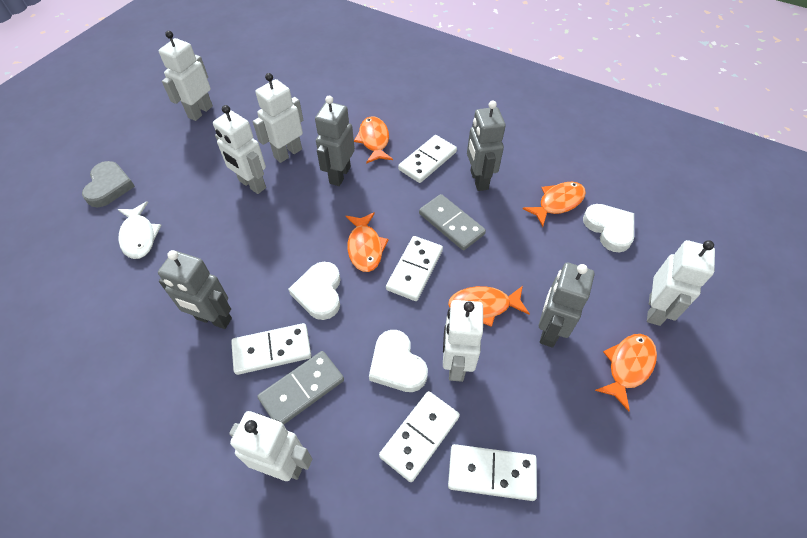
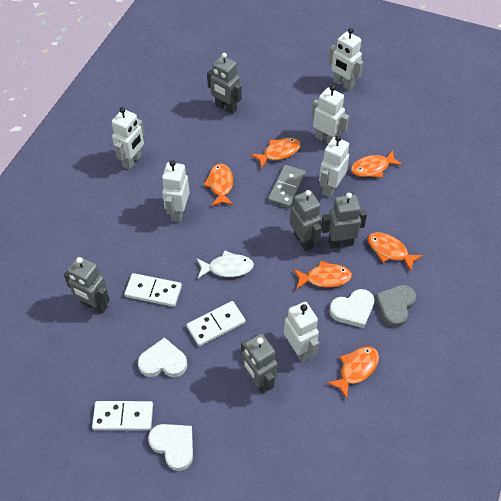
grey domino: [257,351,344,425] [419,194,486,250] = 2 -> [268,165,306,208] = 1
grey robot: [158,250,232,329] [315,96,355,186] [467,101,506,191] [539,263,594,348] = 4 -> [64,256,110,314] [207,53,242,114] [241,334,277,394] [290,190,322,251] [321,193,367,249] = 5
orange fish: [346,212,389,272] [354,116,393,164] [448,286,530,327] [523,182,586,227] [595,334,657,411] = 5 -> [203,163,234,206] [251,138,301,169] [293,260,352,290] [327,346,379,399] [351,150,403,178] [367,232,423,271] = 6
white domino: [231,323,311,375] [379,391,460,482] [386,236,443,301] [398,135,457,183] [448,444,537,501] = 5 -> [92,401,153,430] [124,273,182,307] [186,301,246,346] = 3

